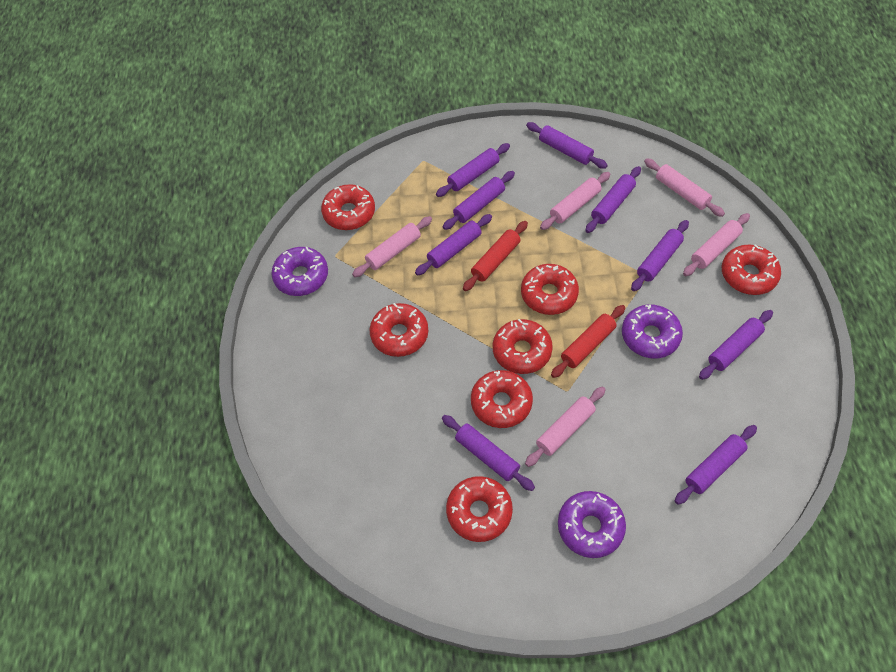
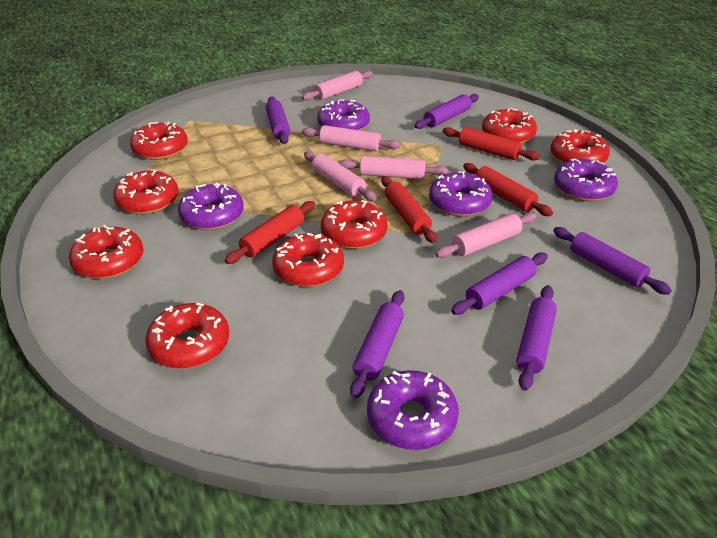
purple donut: [271,247,328,296] [558,491,626,558] [622,304,683,358] = 3 -> [178,182,244,230] [317,99,370,130] [367,370,459,450] [429,171,492,217] [554,158,618,201] = 5
purple rolling pin: [415,214,492,275] [436,143,510,197] [442,415,535,491] [443,171,515,230] [526,122,608,168] [585,166,641,233] [631,220,689,291] [675,425,757,505] [699,310,773,380] = 9 -> [266,96,290,144] [350,290,404,399] [414,94,479,129] [451,252,548,315] [516,285,557,391] [553,227,672,295] = 6
red donut: [321,184,375,230] [370,303,428,357] [446,476,513,542] [471,370,533,428] [493,319,553,374] [521,264,579,315] [722,244,781,295] = 7 -> [69,225,143,279] [113,169,178,214] [130,121,188,160] [145,303,229,369] [272,233,344,287] [321,200,387,249] [482,108,537,144] [550,129,610,164] = 8
red rolling pin: [463,221,528,291] [551,305,625,378] = 2 -> [225,201,315,264] [382,176,437,243] [442,127,540,161] [463,163,553,216] = 4

